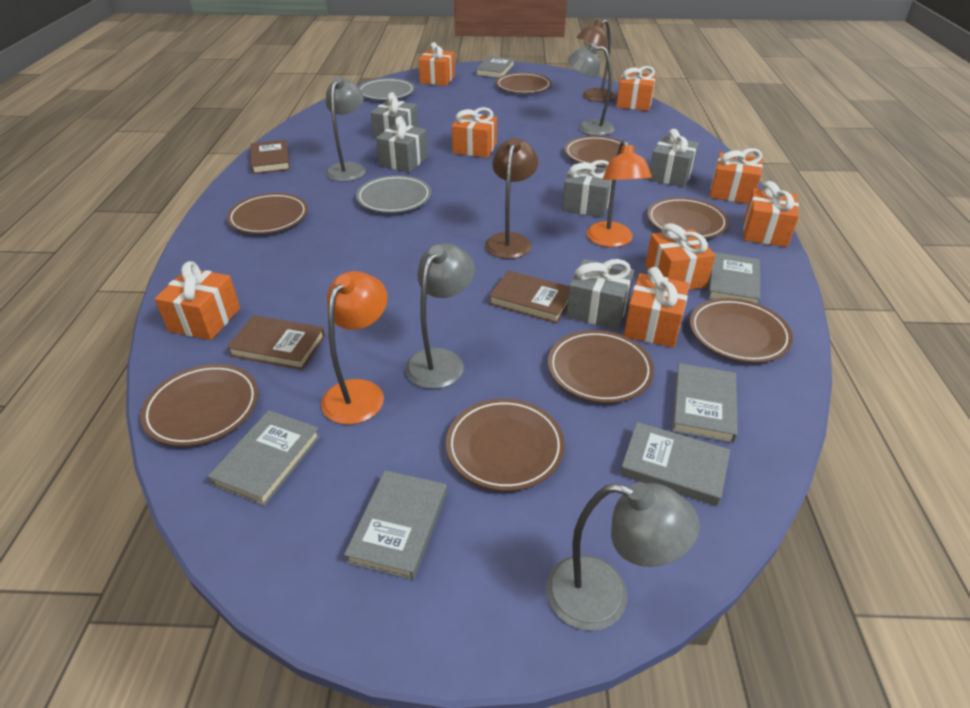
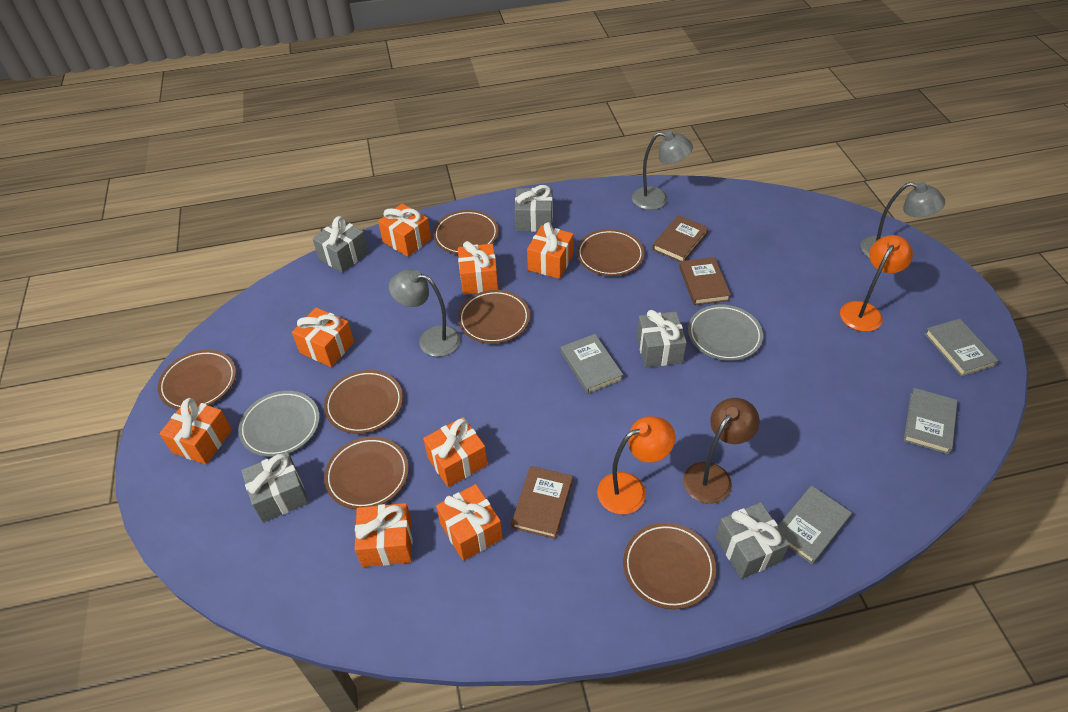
brown lamp: [485,138,538,259] [576,20,615,102] = 2 -> [683,398,759,504] = 1
brown plate: [140,364,258,446] [227,193,308,234] [446,398,565,491] [496,73,552,93] [548,330,654,403] [564,136,622,167] [647,197,729,239] [690,298,793,363] = 8 -> [158,350,236,410] [324,370,403,434] [324,437,409,509] [433,210,498,254] [458,290,530,344] [577,229,644,276] [623,523,716,609] = 7
grey book: [208,410,321,506] [344,470,447,580] [476,56,515,78] [620,422,730,506] [672,363,738,443] [707,252,760,304] = 6 -> [561,334,623,394] [778,485,852,564] [904,388,957,454] [924,319,999,377] = 4
grey lamp: [326,77,366,182] [405,243,475,389] [546,482,700,631] [568,43,615,136] = 4 -> [389,269,461,357] [632,131,693,210] [861,182,945,258] = 3

